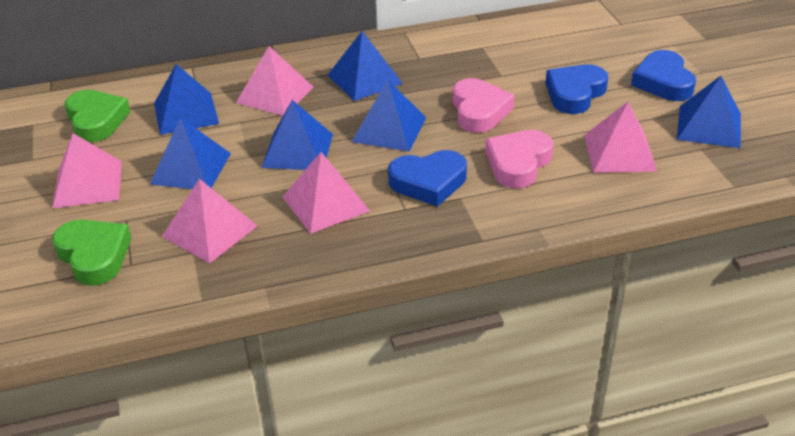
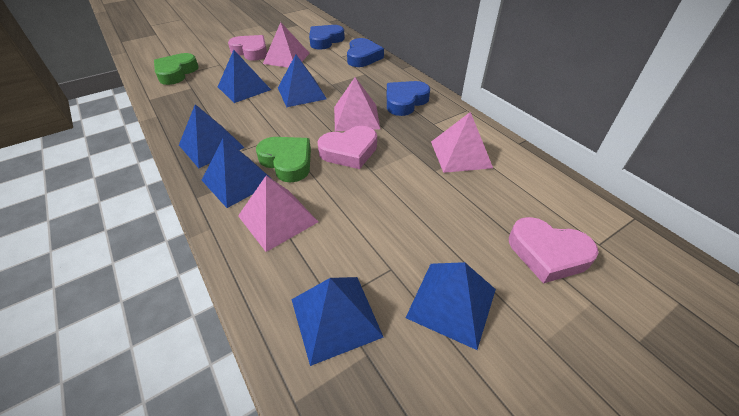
pink heart: [453,78,514,133] [485,130,553,188] = 2 -> [228,35,267,61] [317,126,377,169] [509,217,599,283] = 3
pink pyramid: [52,133,122,208] [162,179,257,264] [236,46,314,116] [283,152,370,234] [584,101,657,173] = 5 -> [238,176,318,252] [263,22,310,68] [334,77,380,132] [431,112,493,173] = 4

